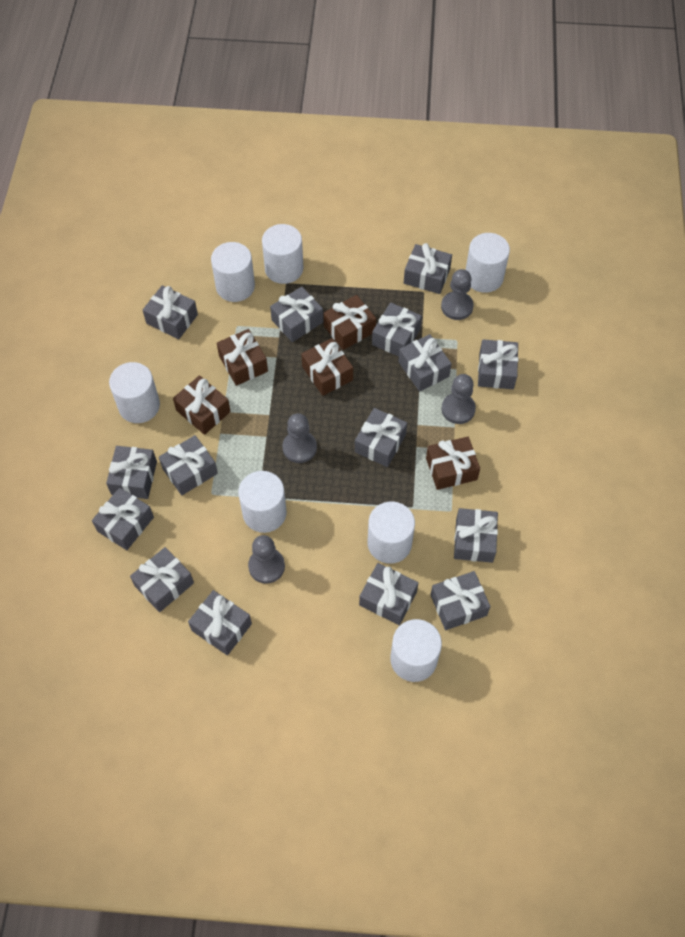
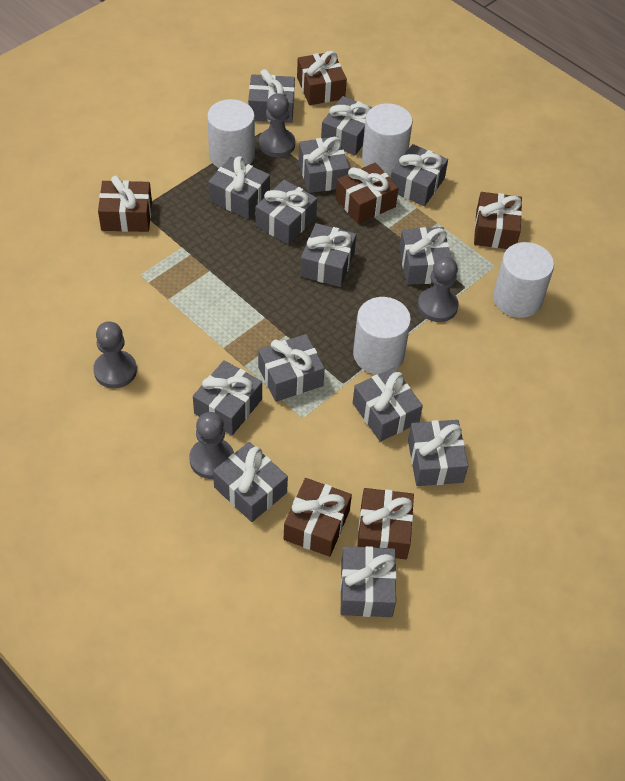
brown gift: [173,375,231,435] [217,329,268,386] [301,338,353,396] [324,295,376,350] [426,437,480,490] = 5 -> [98,176,152,232] [284,478,352,557] [297,51,347,105] [336,163,398,224] [357,488,414,559] [474,192,522,249] = 6
grey gift: [92,487,154,550] [106,446,157,499] [130,547,194,612] [143,285,198,339] [159,435,218,495] [188,590,252,655] [270,287,323,342] [355,408,407,467] [359,563,418,625] [372,302,422,356] [398,334,452,391] [404,243,452,294] [430,571,490,630] [454,508,498,563] [478,339,518,389] = 15 -> [193,360,262,435] [208,156,270,219] [213,442,288,522] [248,69,295,123] [255,180,317,245] [258,334,325,402] [298,136,349,193] [300,223,356,287] [321,96,373,155] [340,546,397,617] [353,368,423,442] [391,144,448,206] [399,227,451,285] [408,420,468,486] = 14
white cylinder: [109,362,160,423] [211,242,255,302] [238,471,287,533] [262,224,304,284] [368,501,415,564] [390,619,442,682] [466,233,510,293] = 7 -> [207,99,255,168] [353,297,411,375] [362,104,413,175] [493,242,554,318] = 4

